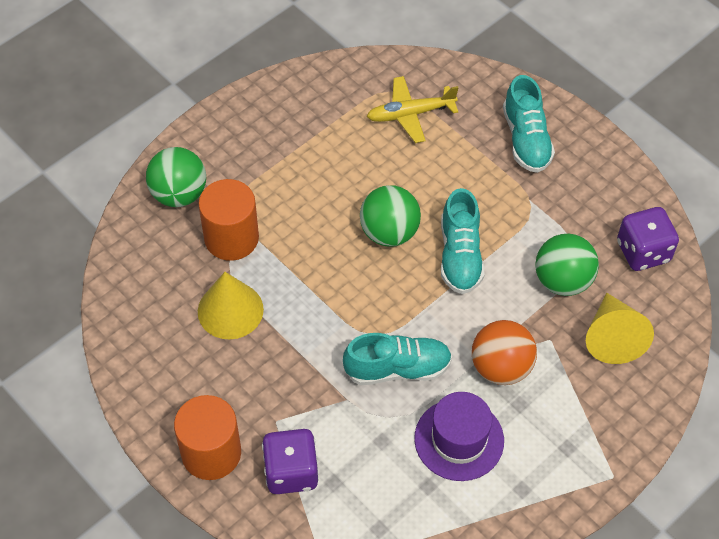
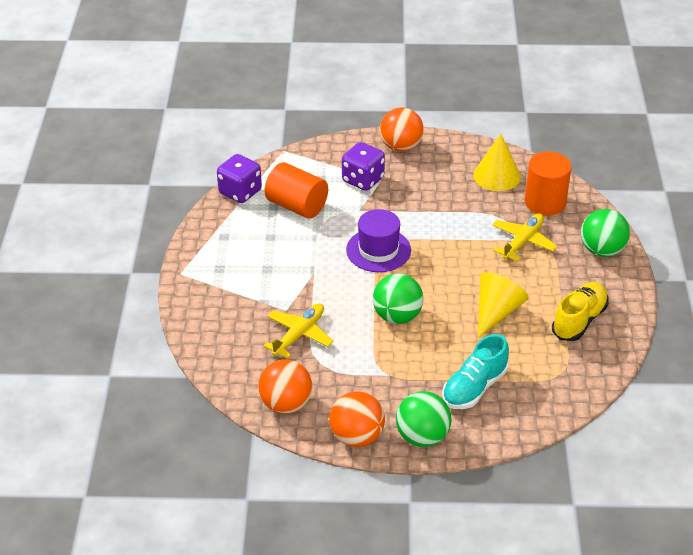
orange ball: [472,320,537,385] = 1 -> [258,359,312,414] [329,391,385,447] [380,107,424,152] = 3
turquoise shoe: [343,333,452,385] [441,188,484,294] [503,75,555,173] = 3 -> [442,334,509,409] = 1
yellow plane: [367,76,459,143] = 1 -> [263,303,333,359] [492,213,557,261] = 2
yellow shoe: none = 0 -> [552,282,609,341] = 1

